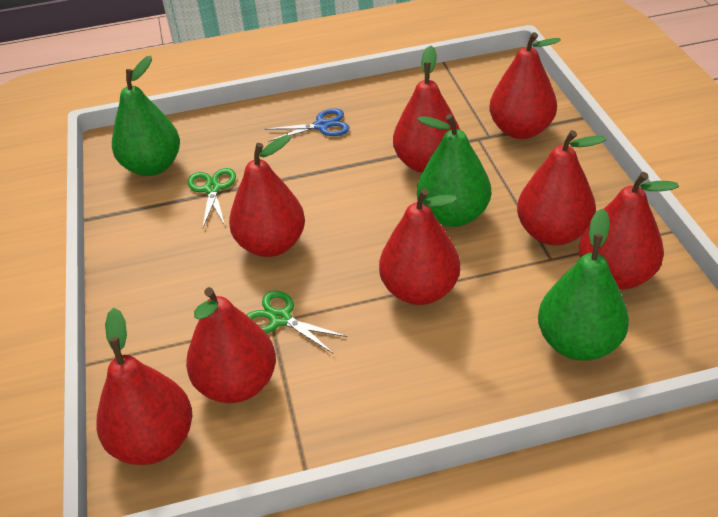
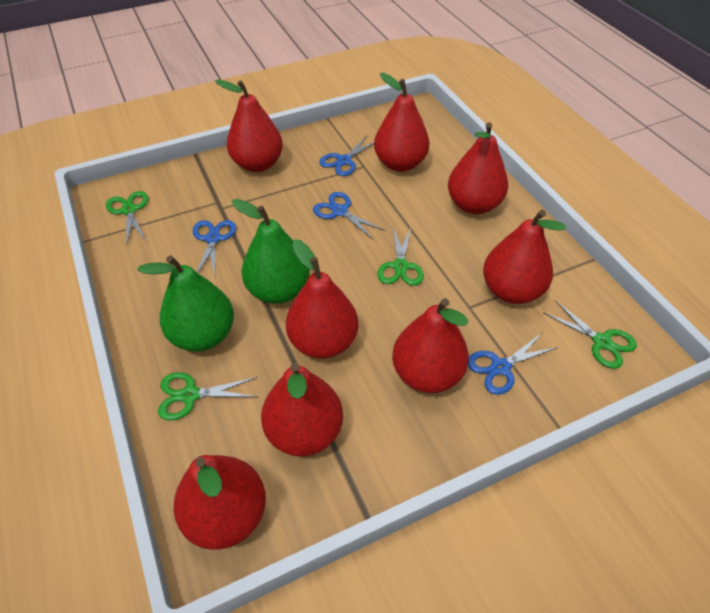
blue scissors: [265,108,350,142] = 1 -> [193,220,236,276] [313,192,386,239] [319,135,374,176] [468,332,558,395] = 4
green pear: [112,56,180,176] [417,114,491,227] [538,208,629,361] = 3 -> [137,255,234,352] [232,199,310,304] = 2
green scissors: [188,168,236,229] [246,291,348,353] = 2 -> [106,191,148,246] [158,372,257,420] [377,228,424,286] [544,300,637,369] = 4

